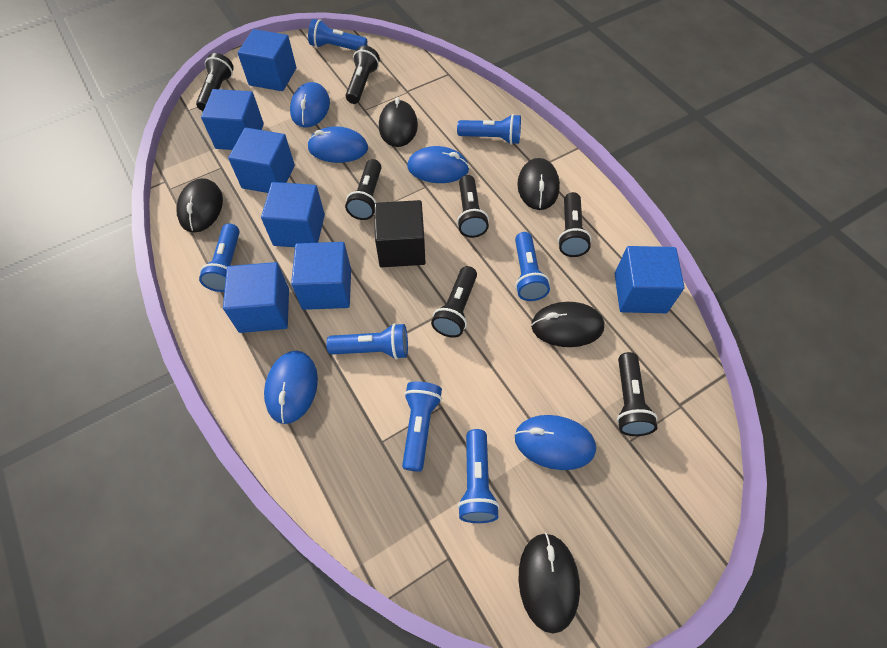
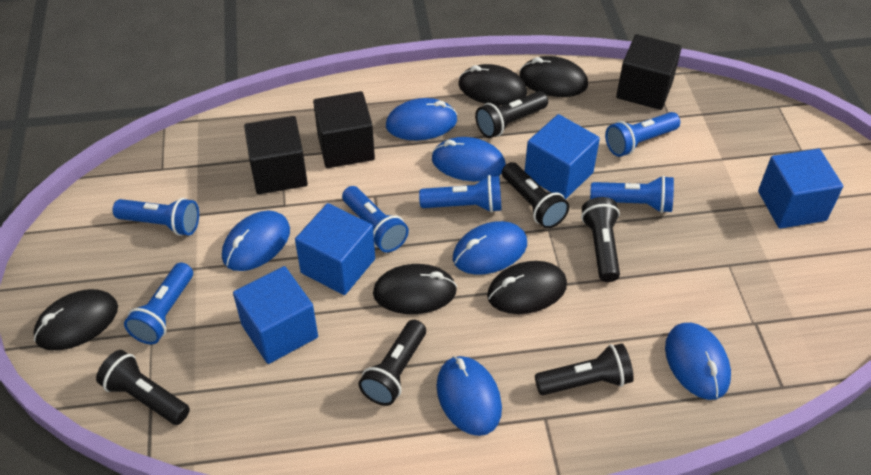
black cube: [374,200,426,267] = 1 -> [244,116,308,194] [313,91,375,168] [616,34,682,110] = 3
black flashlight: [196,53,234,111] [345,46,380,104] [345,159,381,220] [431,266,477,338] [457,175,489,238] [558,192,592,257] [617,352,658,436] = 7 -> [96,350,190,425] [358,320,426,406] [475,91,548,138] [502,162,569,229] [535,343,634,395] [581,197,620,282] = 6
blue cube: [201,89,264,150] [223,262,289,333] [228,128,295,193] [238,29,296,91] [261,182,325,247] [291,242,351,310] [615,246,684,313] = 7 -> [233,266,318,364] [295,203,375,295] [525,114,600,200] [758,149,843,229] = 4
blue flashlight: [199,223,240,292] [308,19,367,50] [326,323,408,360] [402,381,442,472] [457,114,521,145] [457,429,500,523] [515,232,550,301] = 7 -> [113,198,199,236] [124,263,193,344] [342,186,409,252] [419,175,502,213] [590,176,674,213] [605,112,680,157] = 6
blue mouse: [264,351,318,424] [290,82,330,128] [307,126,368,163] [407,146,469,183] [515,415,596,470] = 5 -> [222,210,290,271] [386,98,457,140] [432,137,506,181] [437,356,502,436] [453,221,527,275] [665,323,731,400] = 6

